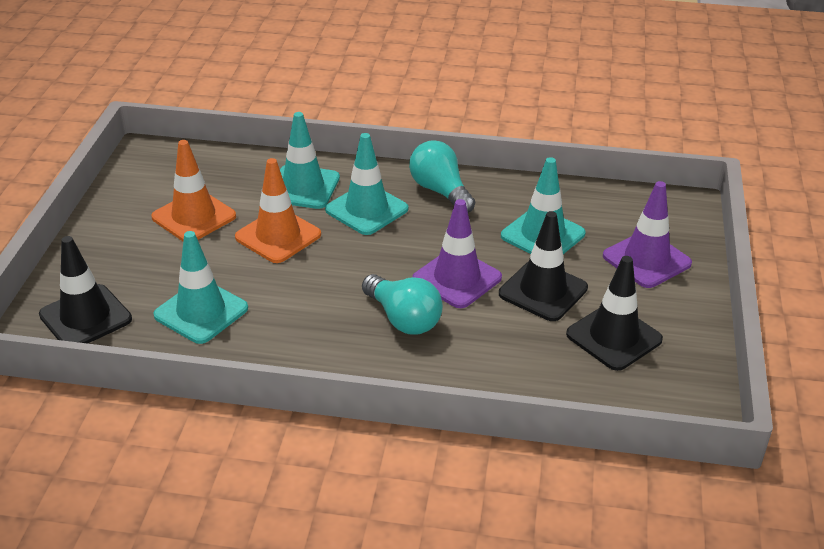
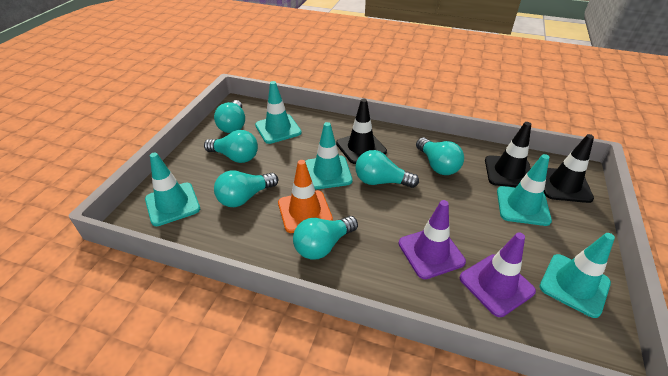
orange traffic cone: [151,140,236,241] [235,158,321,263] = 2 -> [278,160,333,233] = 1
turquoise light bulb: [362,274,443,335] [409,140,475,213] = 2 -> [204,130,258,163] [214,100,245,133] [214,170,278,207] [293,216,358,260] [355,150,419,188] [416,138,464,175] = 6
turquoise traffic cone: [153,231,248,344] [280,112,340,209] [325,133,408,235] [501,157,586,254] = 4 -> [145,153,200,226] [255,81,302,144] [305,122,353,190] [497,154,552,226] [540,233,615,318] = 5

